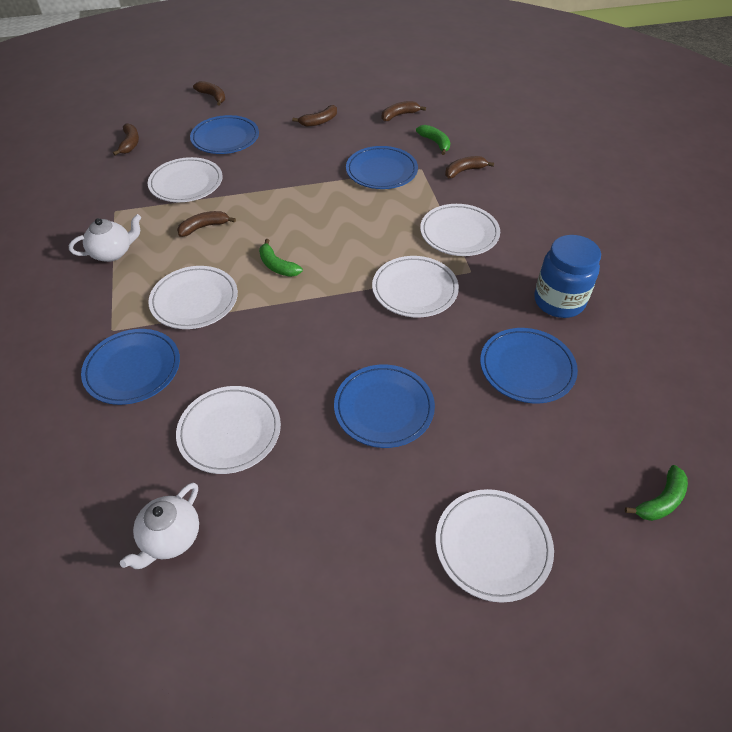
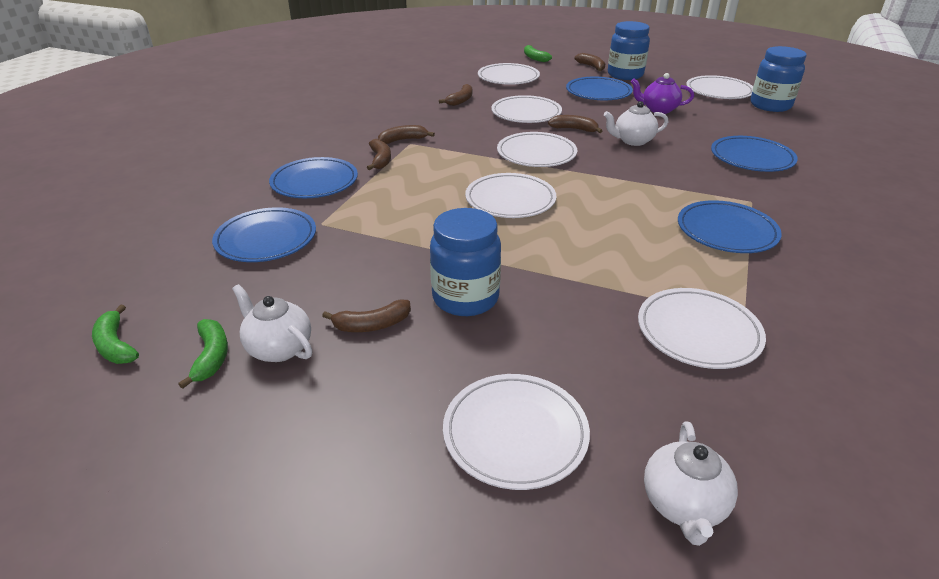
blue jar: [534,235,601,318] = 1 -> [430,208,501,316] [608,21,650,80] [750,46,807,112] = 3
purple teapot: none = 0 -> [631,73,694,114] = 1
white plate: [148,157,223,202] [148,266,238,329] [176,386,281,474] [372,256,459,317] [420,204,500,256] [436,489,554,603] = 6 -> [443,374,590,490] [465,173,556,218] [478,63,540,85] [491,95,562,123] [497,132,578,167] [638,288,766,369] [686,75,753,99] = 7
white teapot: [69,214,142,262] [120,482,199,569] = 2 -> [232,284,312,362] [604,101,668,146] [644,421,738,546] = 3

